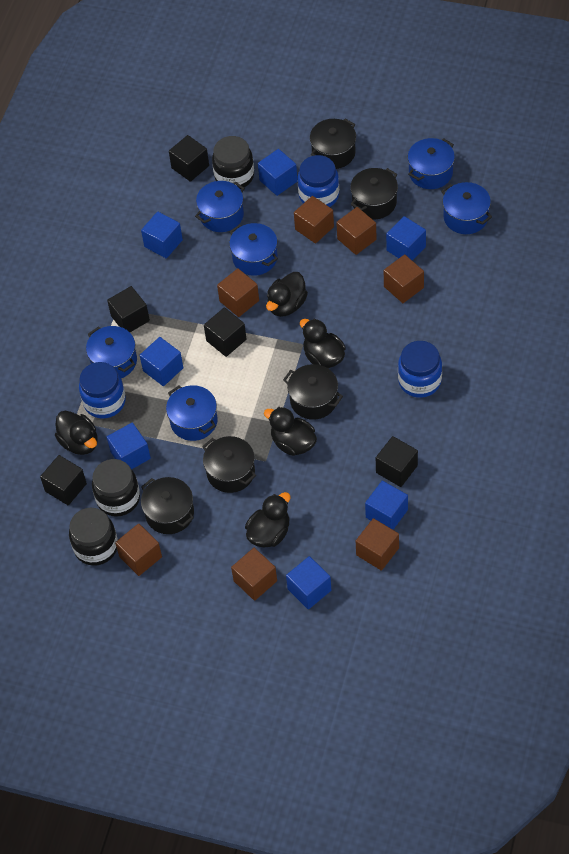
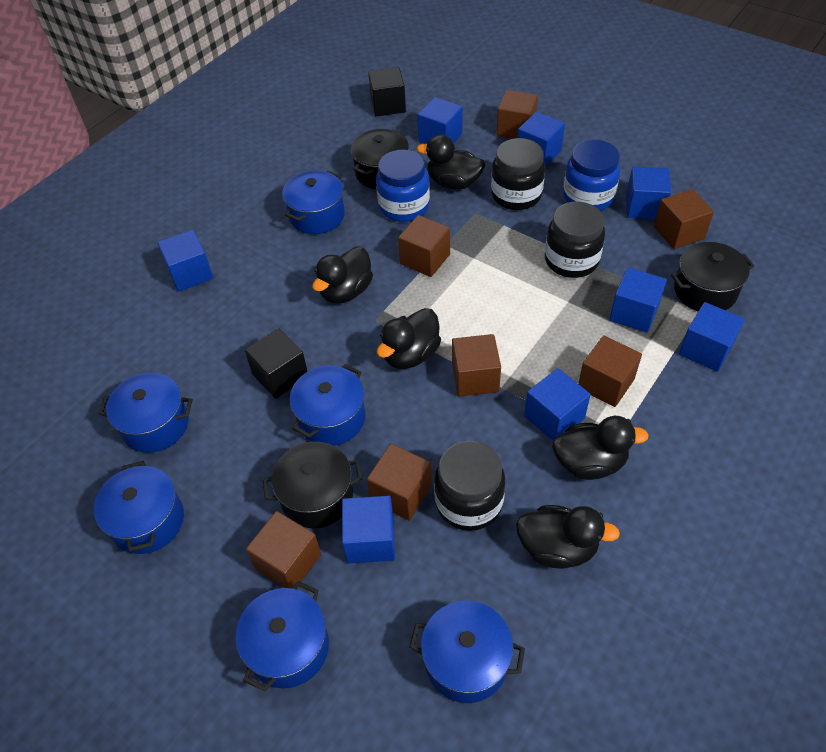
black cube: [40,455,87,505] [107,286,150,332] [169,135,209,182] [204,307,246,357] [376,436,418,487] = 5 -> [245,328,308,399] [368,67,406,116] = 2
black pot: [141,477,194,534] [202,436,256,493] [283,364,343,420] [310,119,356,169] [350,168,398,219] = 5 -> [263,442,362,528] [351,129,409,189] [671,242,754,311] = 3
blue cube: [107,422,151,469] [139,337,183,386] [141,211,183,259] [258,149,298,196] [286,556,331,610] [365,481,408,530] [386,216,426,260] = 7 -> [157,230,213,292] [342,496,395,564] [418,97,463,144] [517,112,565,167] [524,368,591,441] [609,267,667,333] [626,167,671,219] [679,302,745,372] = 8
blue jar: [79,362,126,418] [298,155,339,207] [398,341,442,398] = 3 -> [376,150,430,222] [563,140,620,211] = 2

